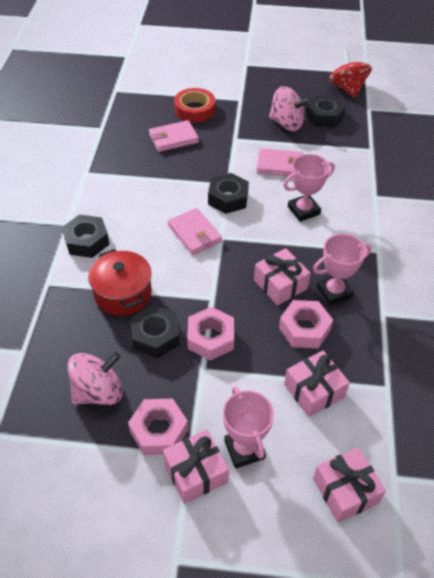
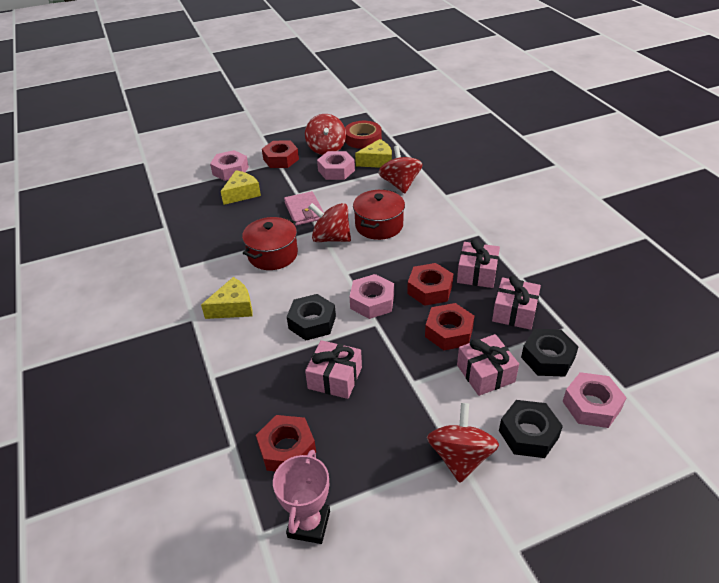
black nut: [62,214,110,258] [131,305,180,358] [208,173,249,214] [305,95,346,128] = 4 -> [287,294,336,340] [499,400,563,458] [521,329,578,377] = 3
pink nut: [128,398,188,455] [187,307,234,361] [279,300,333,348] = 3 -> [210,150,249,181] [317,151,355,180] [350,274,394,319] [562,372,627,428] = 4
pink spinning top: [68,352,123,405] [269,86,310,131] = 2 -> none = 0
pink trophy: [223,386,274,469] [283,154,335,222] [313,234,371,305] = 3 -> [273,450,330,544] = 1
pink wallet: [149,120,199,152] [168,208,222,255] [256,148,303,176] = 3 -> [284,191,324,226] = 1
red nut: none = 0 -> [256,415,316,472] [262,141,299,168] [407,263,453,306] [425,303,475,350] = 4
red pot: [88,249,152,316] = 1 -> [242,217,298,270] [353,189,405,240] = 2
red spinning top: [329,50,372,98] = 1 -> [305,114,346,155] [309,203,351,242] [378,146,423,193] [427,403,499,483] = 4
yellow cheese: none = 0 -> [201,277,252,319] [220,170,261,205] [355,139,392,168] = 3

